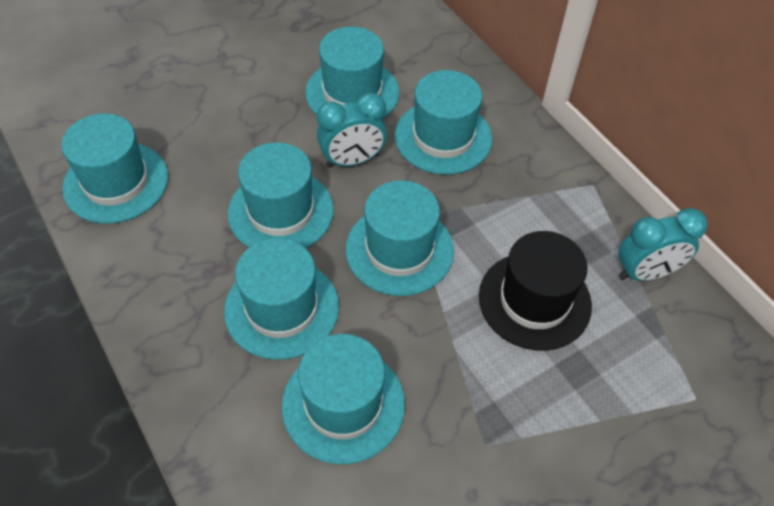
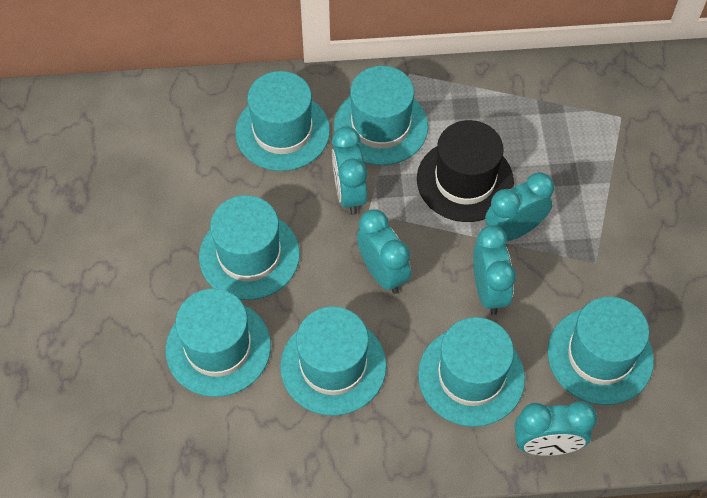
turquoise clock: [317,93,387,168] [618,208,708,281] = 2 -> [332,126,367,215] [357,209,411,294] [473,225,516,315] [485,172,554,241] [514,401,597,456] = 5

